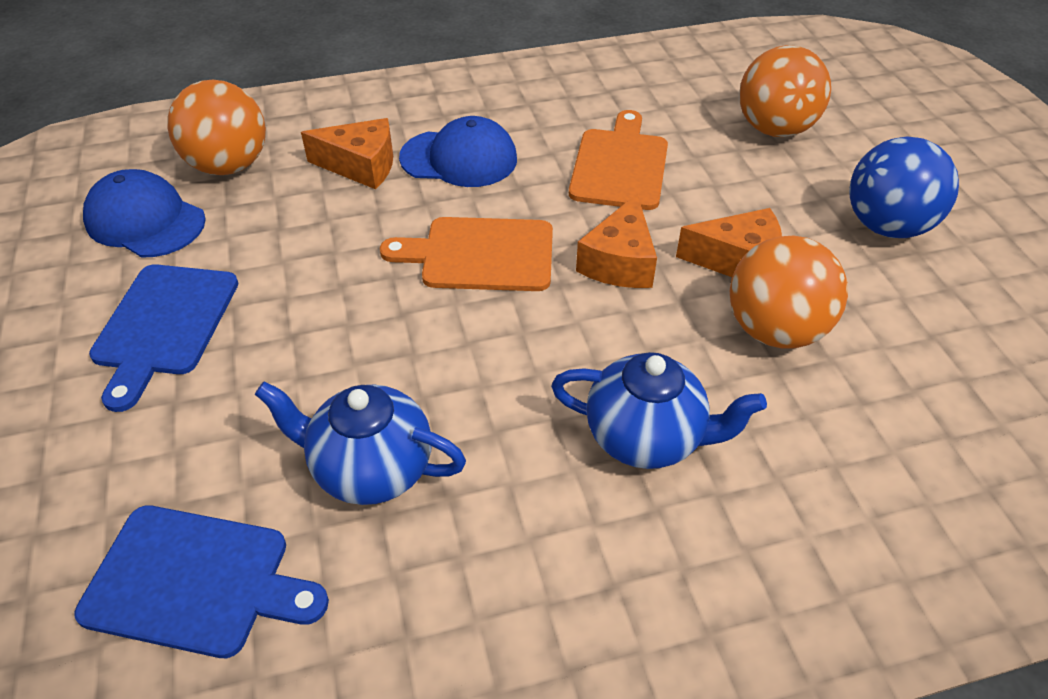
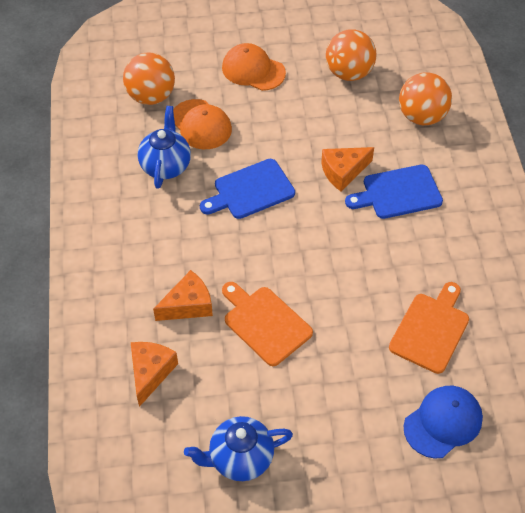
blue ball: [849,137,959,238] = 1 -> none = 0
blue cap: [83,169,206,258] [399,116,517,187] = 2 -> [404,386,483,459] = 1
orange cap: none = 0 -> [173,99,232,149] [222,43,286,91] = 2

